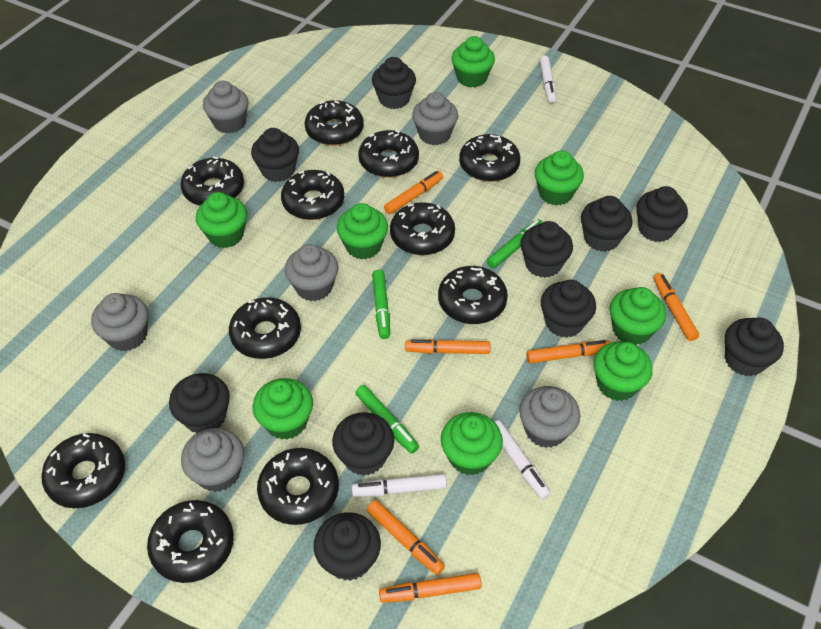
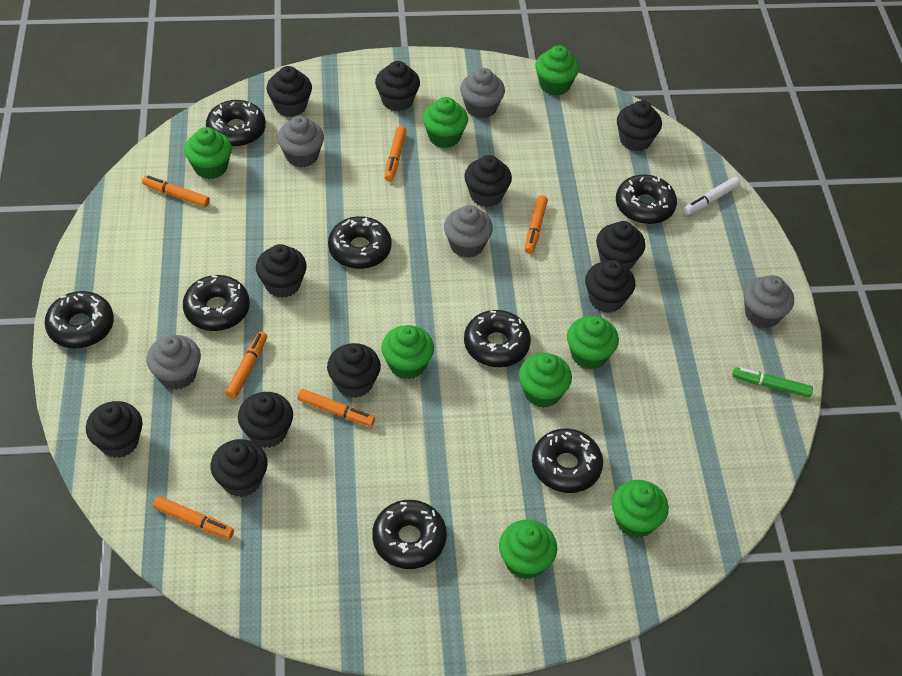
black cupcake: [169,373,230,433] [251,128,299,182] [314,512,381,581] [332,412,394,476] [372,57,416,109] [520,221,573,278] [541,280,596,338] [581,196,633,252] [636,186,688,242] [725,318,784,376] = 10 -> [86,401,142,458] [211,439,268,497] [238,392,293,448] [256,244,307,298] [267,66,312,117] [327,343,381,398] [375,61,420,112] [464,155,512,207] [585,260,635,313] [596,221,645,270] [617,101,662,151] = 11
black donut: [41,433,125,508] [147,500,234,583] [180,156,244,206] [229,297,301,359] [257,448,339,525] [281,170,344,220] [304,100,364,146] [358,130,419,178] [390,202,455,255] [438,266,508,324] [459,134,520,182] = 11 -> [45,291,114,349] [183,275,250,331] [206,100,266,147] [328,216,392,269] [372,500,447,569] [464,310,531,367] [532,428,603,493] [616,174,677,224] = 8
green marker: [356,385,419,454] [372,270,390,339] [487,219,543,268] = 3 -> [732,367,813,398] = 1
grey cupcake: [91,293,148,351] [181,428,244,492] [203,81,249,134] [285,244,339,301] [412,92,458,145] [519,386,580,448] = 6 -> [147,335,201,390] [277,116,324,168] [444,205,493,258] [460,68,505,119] [744,275,794,328] = 5
white marker: [352,474,447,497] [495,420,551,499] [539,56,556,103] = 3 -> [684,177,740,215] = 1

